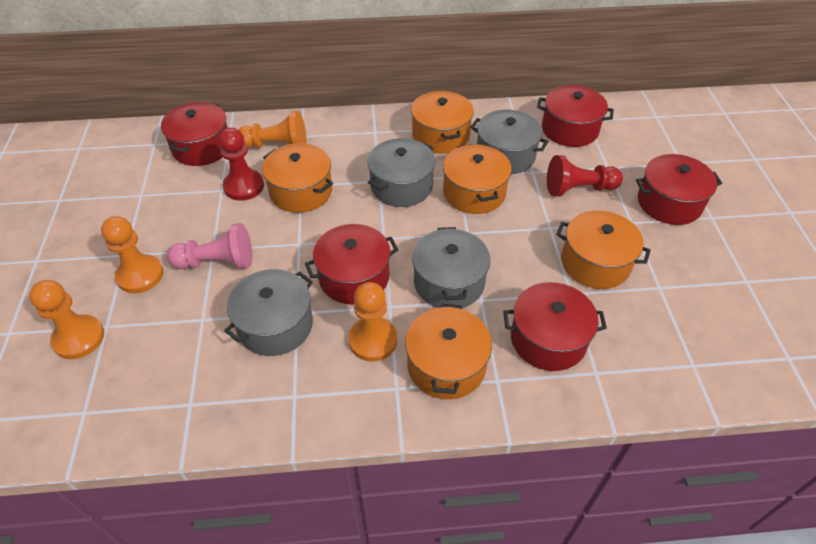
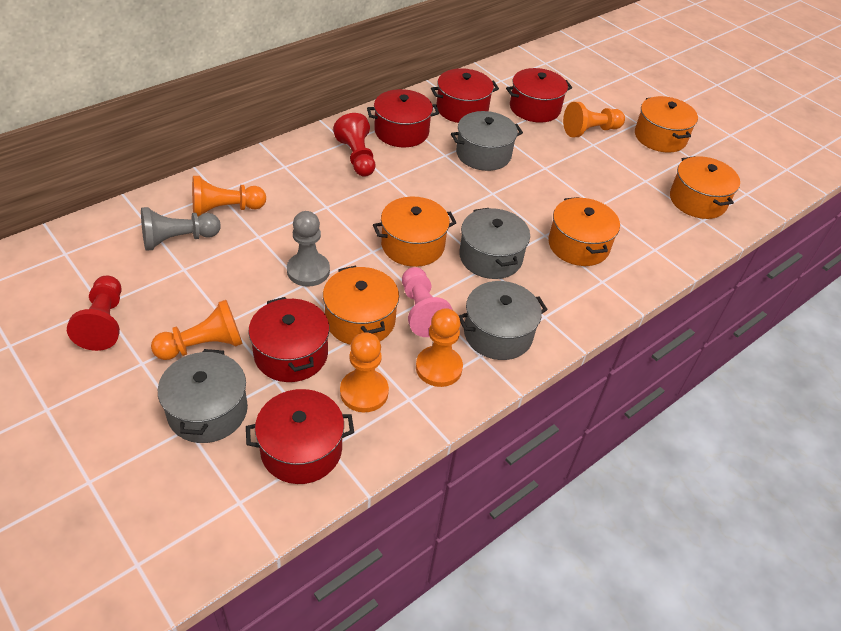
grey pawn: none = 0 -> [141,207,221,251] [287,211,330,287] = 2
orange pawn: [29,280,104,359] [101,216,163,293] [238,111,306,148] [348,282,397,362] = 4 -> [151,300,242,360] [192,176,266,217] [340,332,389,412] [416,308,463,387] [563,102,625,137] = 5

